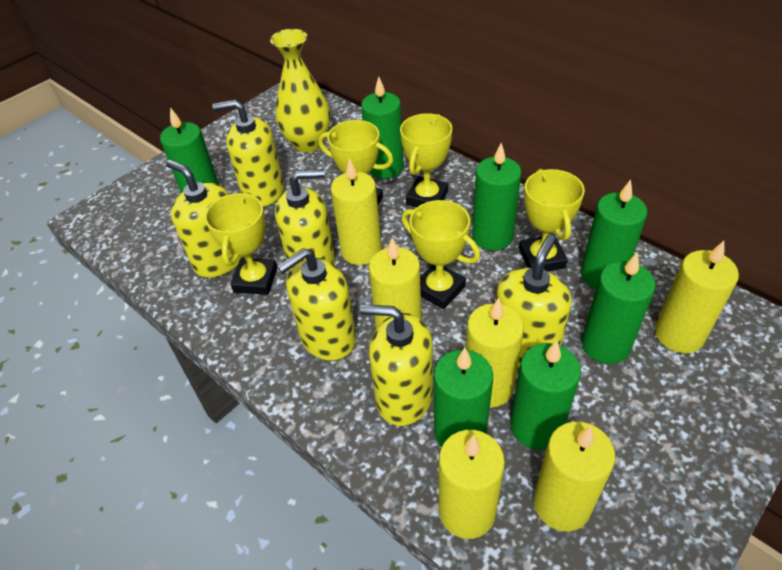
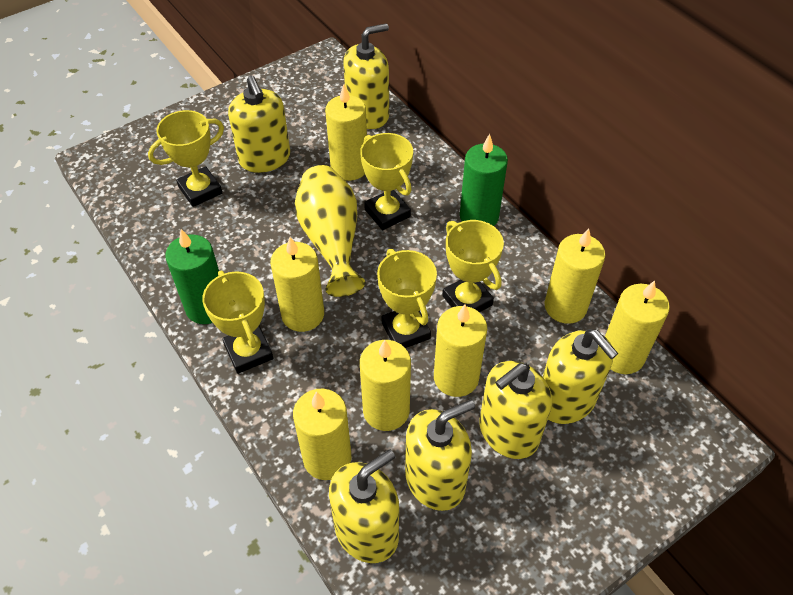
green candle: [160,107,219,193] [361,76,404,179] [434,348,493,447] [472,143,522,251] [510,340,581,450] [581,179,647,289] [582,253,656,364] = 7 -> [165,229,219,324] [460,134,508,226] = 2
yellow candle: [331,158,382,265] [369,238,422,329] [439,430,505,539] [466,298,524,408] [533,422,616,531] [655,241,739,353] = 6 -> [270,237,324,332] [293,389,351,480] [325,85,367,181] [360,340,411,431] [434,305,487,397] [544,228,605,324] [605,281,670,374] = 7

